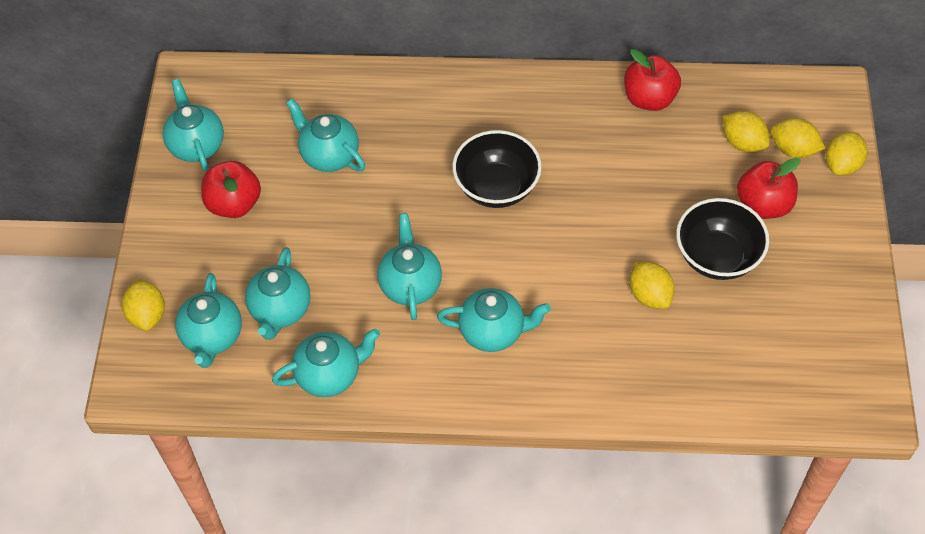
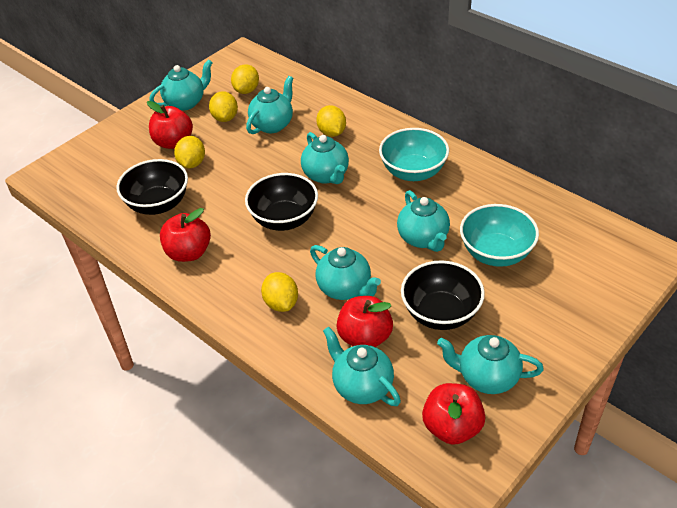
black bowl: [452,130,542,208] [676,198,769,280] = 2 -> [116,159,188,215] [245,173,318,231] [401,260,485,330] = 3
red apple: [201,161,261,218] [624,49,681,111] [737,158,800,219] = 3 -> [147,101,193,149] [160,208,211,262] [336,296,393,347] [422,383,485,445] = 4
turquoise bowl: none = 0 -> [379,128,449,181] [460,204,539,267] = 2

